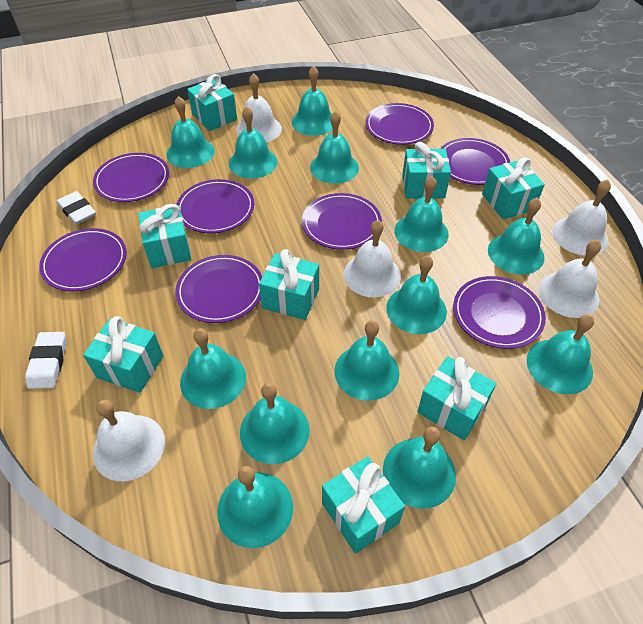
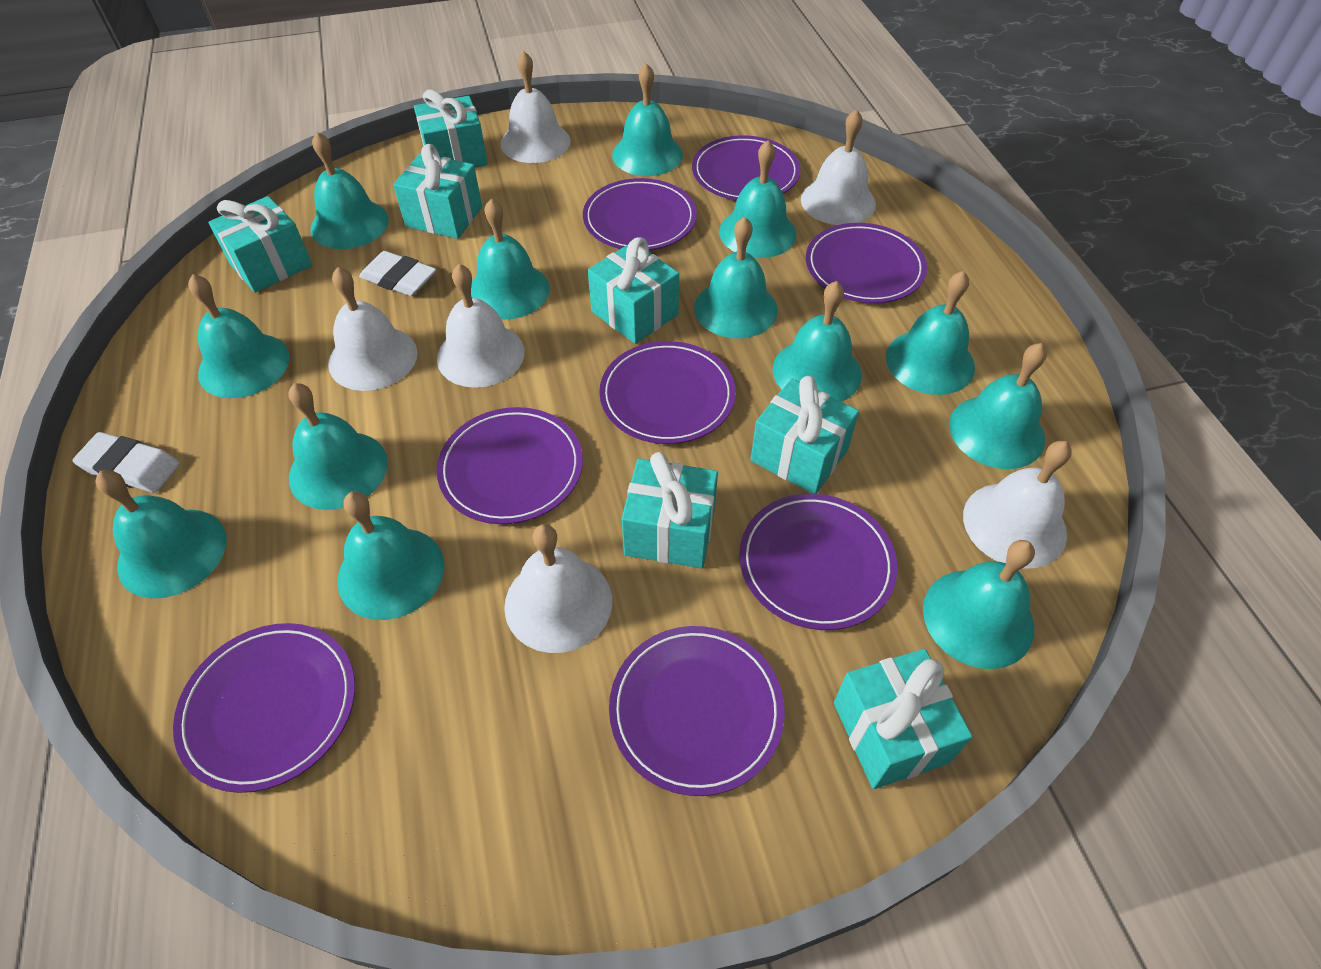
turquoise gift: [83,316,164,393] [138,204,191,268] [187,74,237,131] [259,249,319,320] [322,456,405,554] [402,142,451,199] [417,356,496,440] [482,157,545,219] = 8 -> [208,196,312,293] [393,144,482,239] [414,89,488,167] [588,237,679,344] [622,452,718,569] [751,376,859,494] [834,649,973,789] = 7
white bell: [93,400,165,481] [236,73,282,142] [344,220,401,297] [539,240,601,318] [552,179,611,255] = 5 -> [328,267,417,391] [437,264,524,388] [500,51,571,163] [504,524,612,653] [801,109,876,225] [963,441,1072,569] = 6

